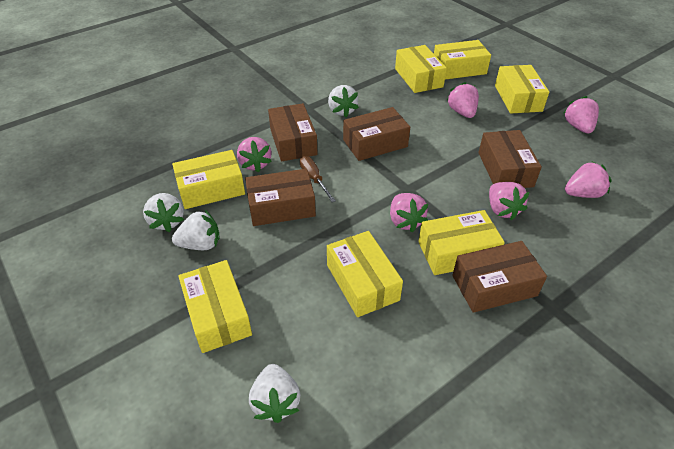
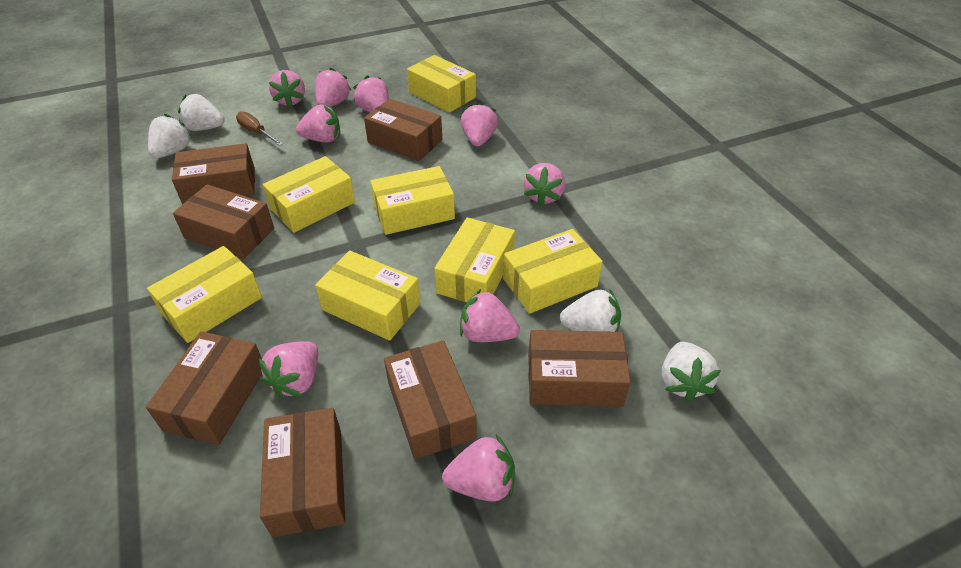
brown box: [245,169,316,226] [268,103,318,161] [343,107,410,161] [452,241,547,313] [478,130,542,188] = 5 -> [146,331,262,445] [172,143,255,205] [173,184,274,259] [260,408,345,538] [364,98,442,161] [384,340,477,459] [528,330,631,407] = 7
pink strawberry: [237,137,272,172] [390,193,428,232] [447,82,479,118] [489,182,529,220] [564,96,599,134] [565,161,612,198] = 6 -> [259,341,318,398] [269,70,305,108] [296,104,340,143] [315,67,352,107] [353,75,389,113] [442,434,515,501] [460,289,520,342] [461,102,498,147] [523,163,565,206] = 9

